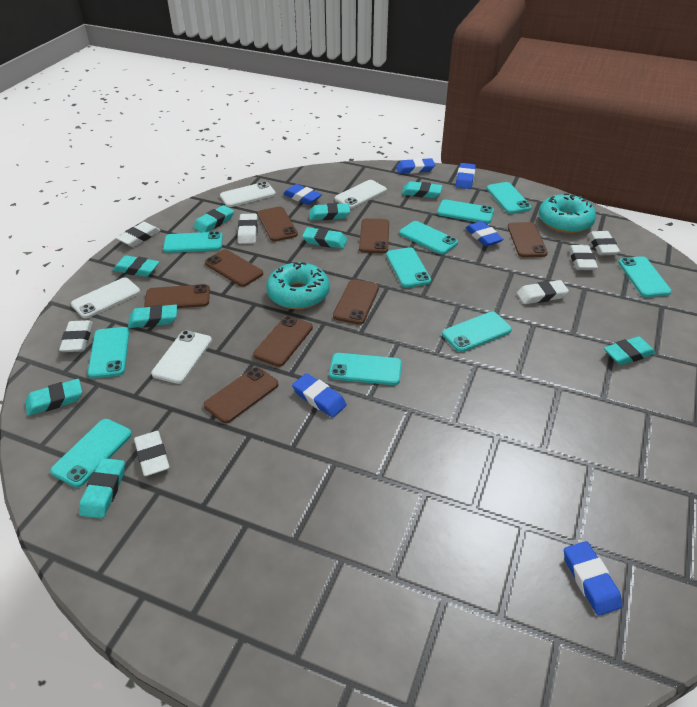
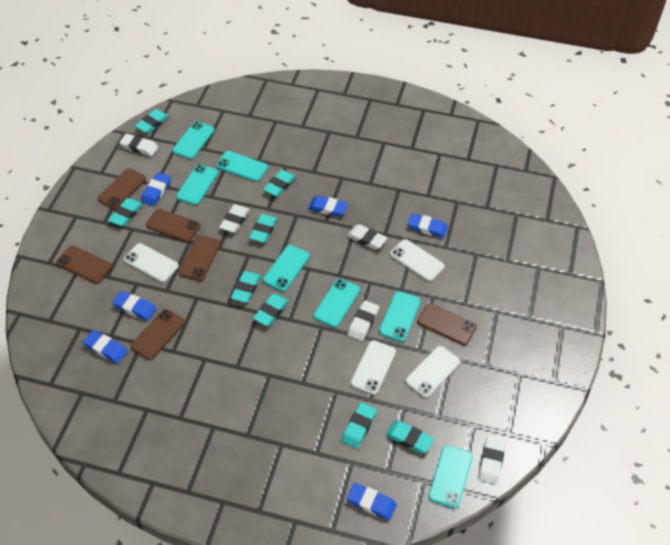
brown phone: [144,284,210,308] [204,367,278,423] [205,249,263,287] [253,316,313,367] [258,207,298,242] [333,279,379,325] [359,218,389,253] [508,222,548,257] = 8 -> [56,246,112,283] [97,169,146,209] [130,309,185,360] [146,209,200,242] [179,235,221,281] [417,303,477,345] = 6
turquoise donut: [266,262,330,309] [539,194,596,233] = 2 -> none = 0
turquoise eraser: [25,379,82,416] [79,458,125,519] [113,255,159,277] [128,305,177,328] [193,205,234,232] [302,227,347,249] [309,203,350,220] [401,181,442,198] [604,336,656,365] = 9 -> [108,198,143,226] [135,109,169,133] [231,271,261,303] [249,214,278,243] [253,294,289,326] [263,170,296,197] [341,402,377,449] [386,421,434,453] = 8
turquoise phone: [50,419,132,488] [88,327,130,378] [163,231,223,253] [329,353,402,385] [386,247,431,288] [399,221,458,254] [437,200,494,224] [442,312,512,352] [487,182,532,214] [618,256,672,297] = 10 -> [172,121,215,159] [176,164,218,205] [216,151,268,182] [263,245,310,291] [314,278,360,328] [379,291,421,342] [428,445,473,508] = 7
white eraser: [59,320,93,352] [116,222,161,247] [134,431,170,476] [238,214,258,244] [517,280,569,304] [569,245,598,270] [588,231,620,255] = 7 -> [119,133,158,156] [219,204,250,233] [347,224,387,250] [347,300,379,341] [478,436,506,484] = 5

